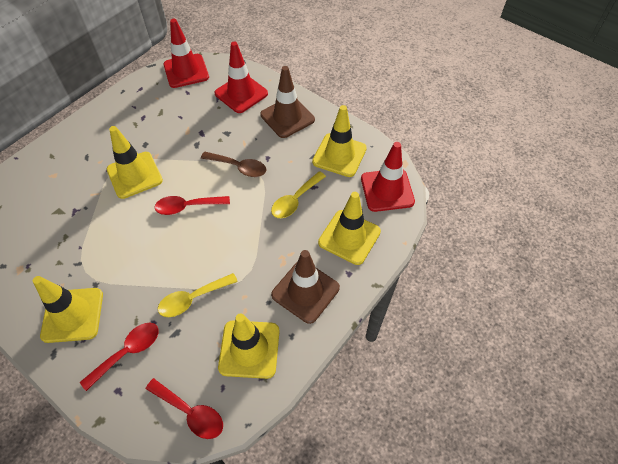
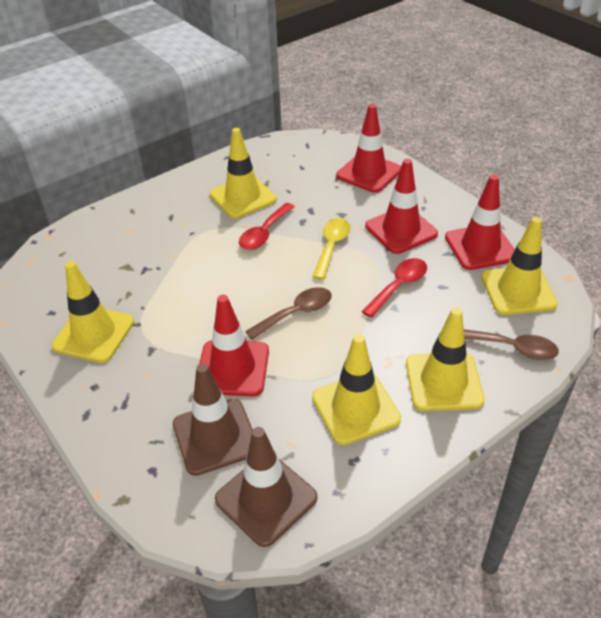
brown spoon: [201,152,267,177] = 1 -> [245,287,332,339] [464,329,559,360] = 2
red spoon: [80,323,159,391] [146,378,223,439] [154,196,230,215] = 3 -> [239,203,295,250] [361,258,427,318] = 2
red traffic cone: [163,19,209,88] [215,42,268,113] [361,142,415,212] = 3 -> [199,295,269,396] [336,104,401,193] [365,159,438,254] [445,175,515,270] = 4
yellow spoon: [158,273,238,317] [271,171,326,218] = 2 -> [312,218,350,280] = 1

